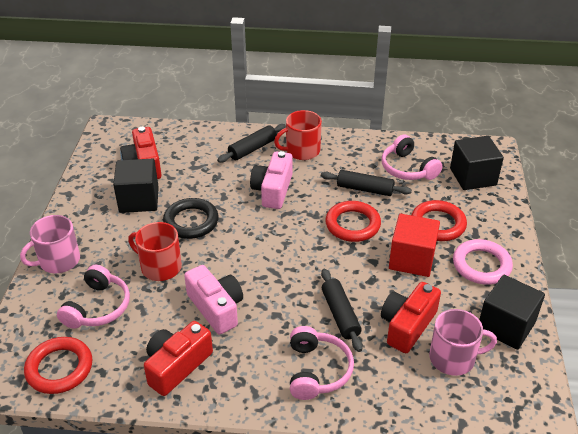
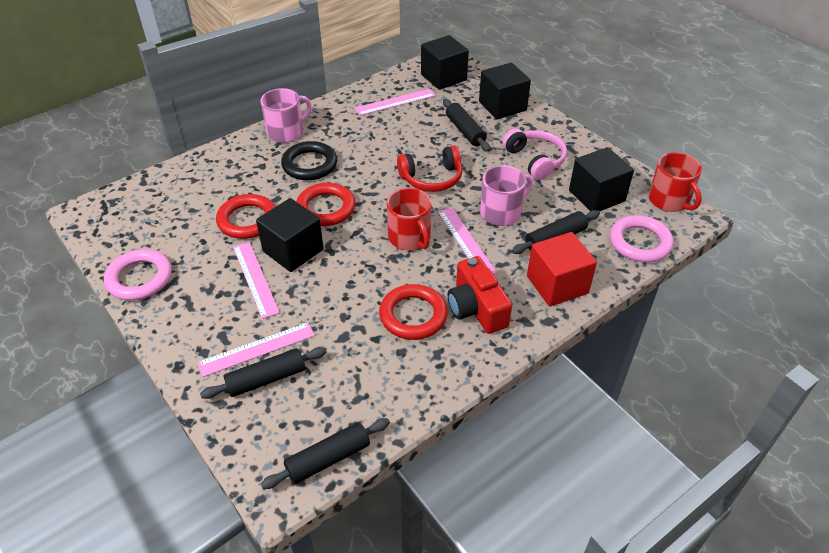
black cube: [113,159,159,213] [450,136,504,190] [479,275,545,350] = 3 -> [256,198,324,272] [421,35,469,90] [479,63,531,119] [569,147,634,211] = 4
black rolling pin: [217,124,286,163] [321,170,412,196] [321,269,363,352] = 3 -> [200,347,326,399] [261,418,390,489] [443,99,490,152] [512,210,600,254] = 4
pink camera: [184,265,243,335] [250,151,293,209] = 2 -> none = 0
pink headphones: [57,265,130,329] [290,326,354,400] [382,135,442,180] = 3 -> [502,129,567,180] = 1
pink ring: [453,239,513,285] = 1 -> [104,249,172,300] [610,215,674,262] = 2
pink ruler: none = 0 -> [198,322,315,377] [233,242,280,319] [355,89,436,116] [438,208,497,274] = 4
red camera: [120,127,162,179] [144,321,213,396] [381,282,441,353] = 3 -> [448,256,512,334] = 1
red headphones: none = 0 -> [397,145,462,192] = 1

